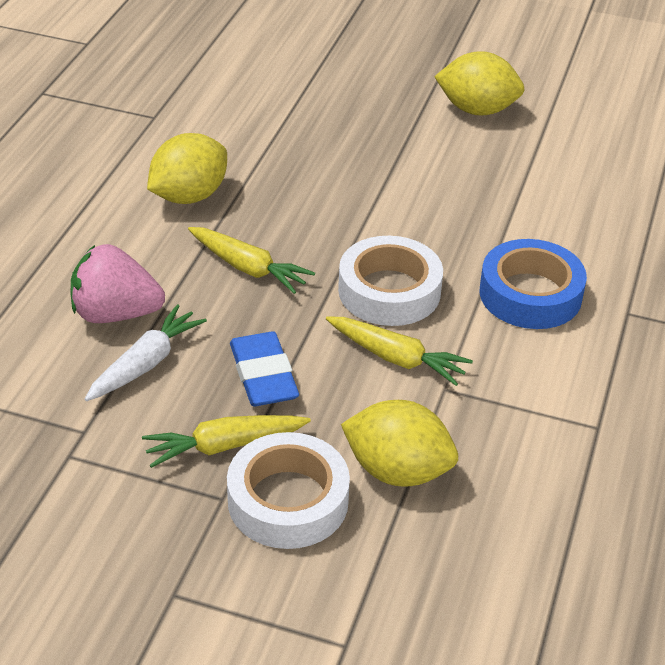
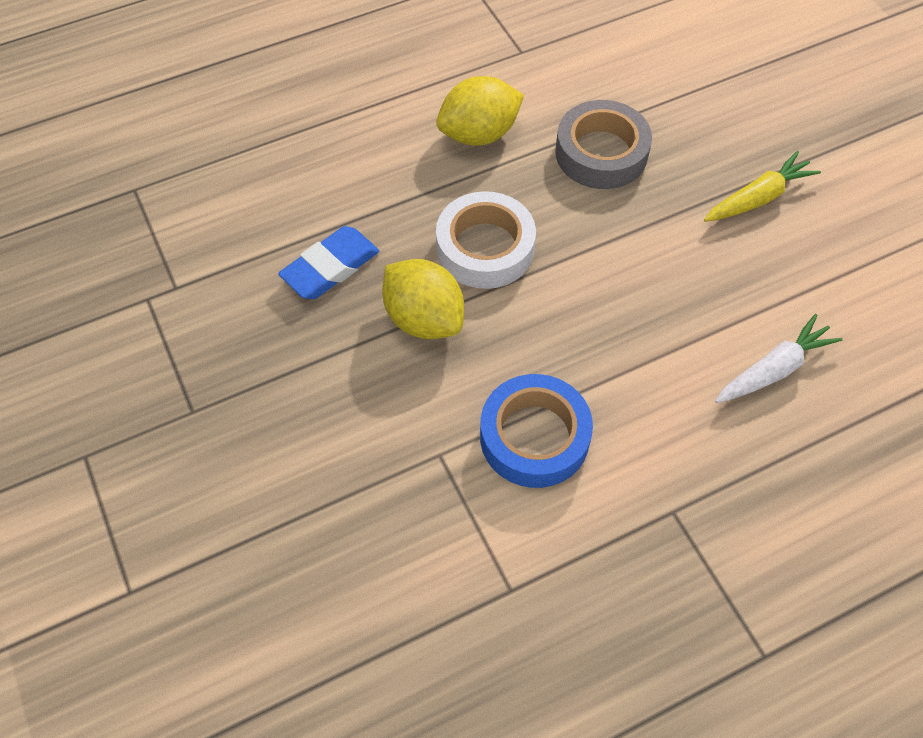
grey tape: none = 0 -> [555,100,652,189] = 1
pink strawberry: [71,244,165,323] = 1 -> none = 0
white tape: [227,432,350,549] [338,236,443,326] = 2 -> [436,191,536,289] = 1
yellow carrot: [142,415,311,468] [188,227,315,294] [326,317,473,386] = 3 -> [704,151,821,222] = 1
yellow lemon: [147,133,227,204] [341,400,458,487] [434,51,524,115] = 3 -> [382,259,464,339] [436,76,524,146] = 2

